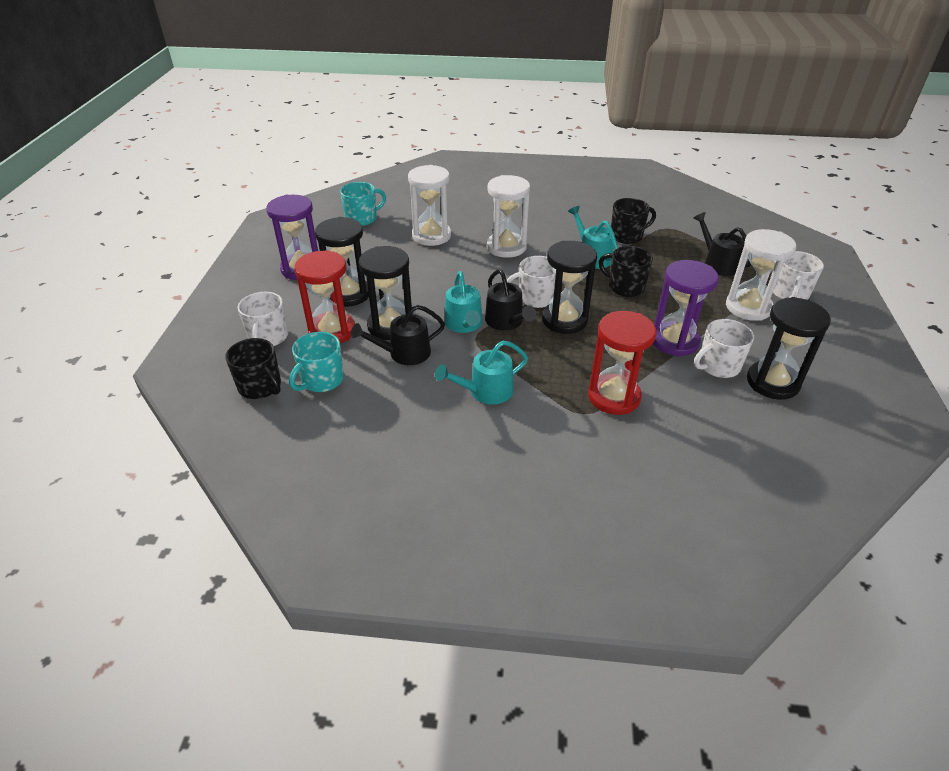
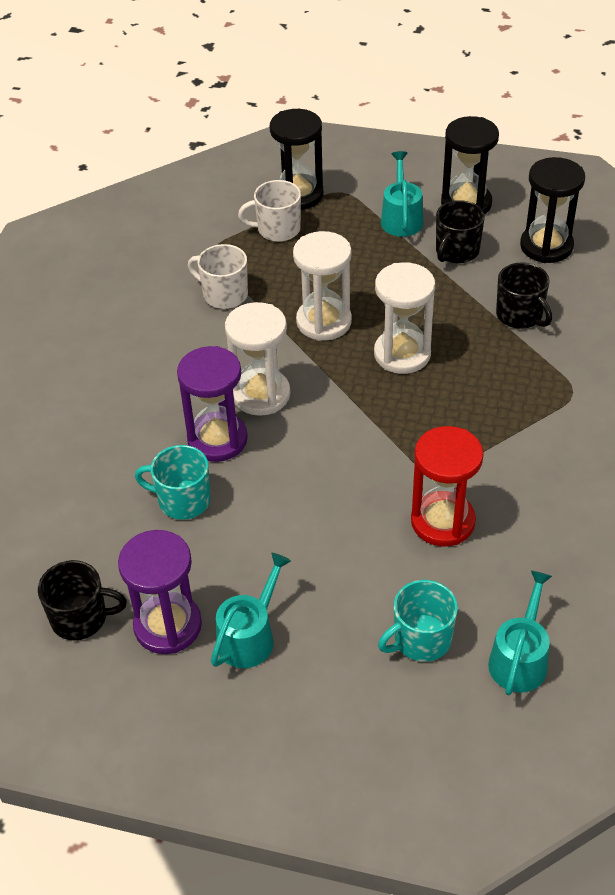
black hourglass: [315,217,369,307] [359,246,412,340] [542,241,597,334] [747,297,831,400] = 4 -> [270,109,323,210] [441,116,499,215] [520,157,585,263] = 3
black watering can: [351,305,445,365] [485,269,537,330] [694,212,751,276] = 3 -> none = 0
red hourglass: [294,250,355,343] [588,311,656,415] = 2 -> [411,426,484,547] = 1
white mug: [238,292,288,346] [507,256,556,308] [694,319,754,378] [773,251,824,300] = 4 -> [188,244,248,309] [238,180,301,242] = 2

